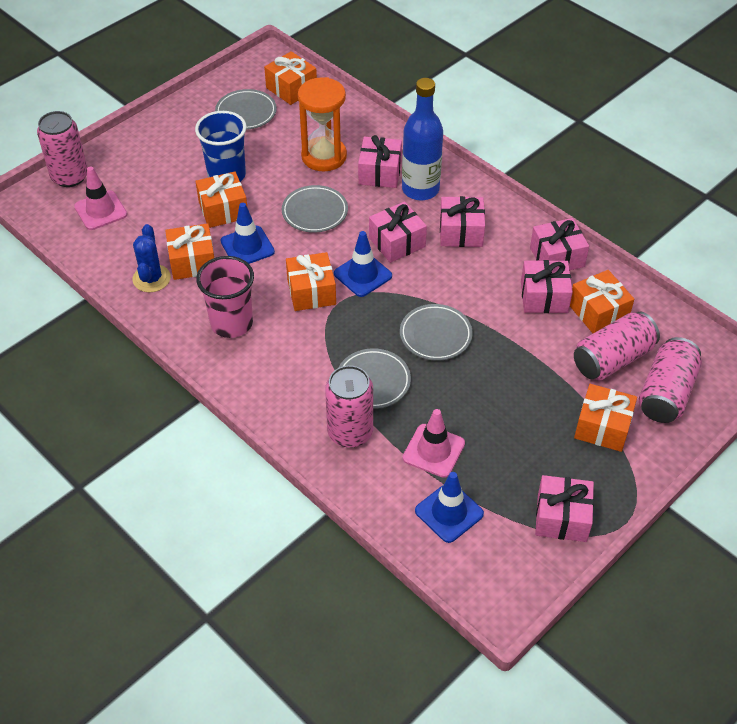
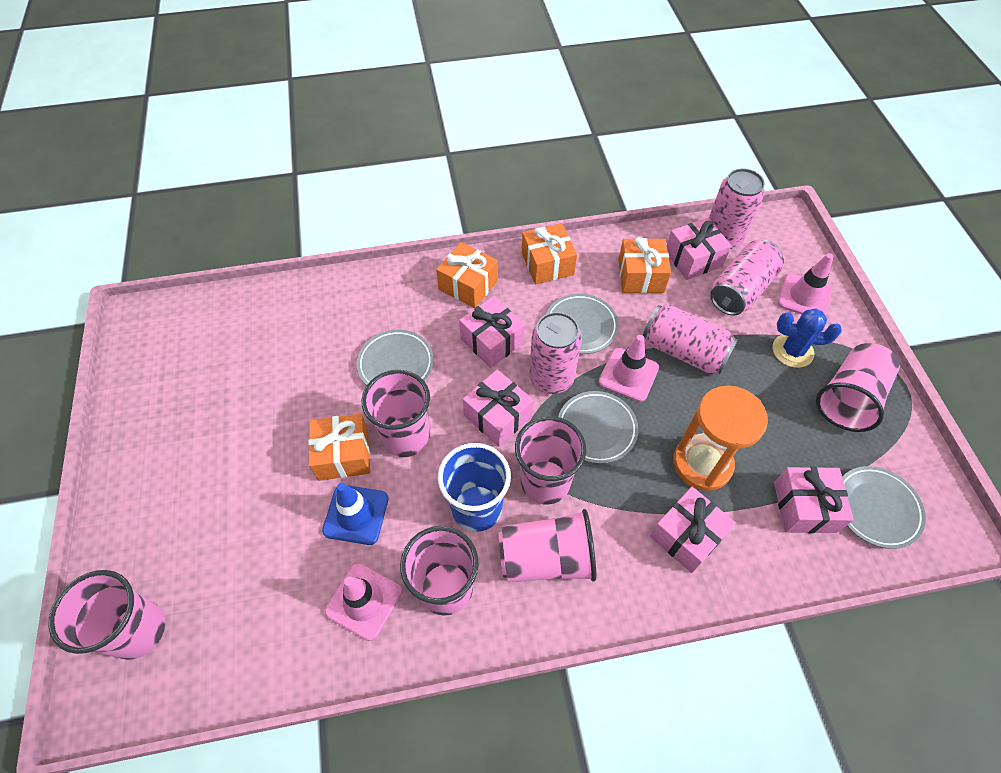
blue bottle: [402,78,443,200] = 1 -> none = 0
blue traffic cone: [221,203,275,264] [334,231,392,297] [415,472,484,543] = 3 -> [322,483,389,545] = 1
orange gift: [165,223,215,280] [195,171,247,228] [264,51,317,105] [286,252,336,311] [570,270,634,333] [574,384,637,452] = 6 -> [308,414,370,481] [436,242,498,308] [522,223,577,284] [618,237,671,293] = 4
pink cup: [196,256,254,338] = 1 -> [48,570,165,660] [361,370,430,457] [400,526,479,616] [499,509,597,582] [515,416,586,504] [816,343,900,432] = 6
pink gift: [358,135,402,188] [369,202,427,263] [440,196,485,247] [521,260,573,313] [530,218,589,270] [535,475,594,542] = 6 -> [459,296,525,368] [463,370,533,447] [650,487,736,573] [667,218,732,280] [774,467,854,533] = 5
pink traffic cone: [74,166,127,230] [403,409,465,478] = 2 -> [325,564,402,641] [599,335,659,402] [778,253,834,316] = 3

